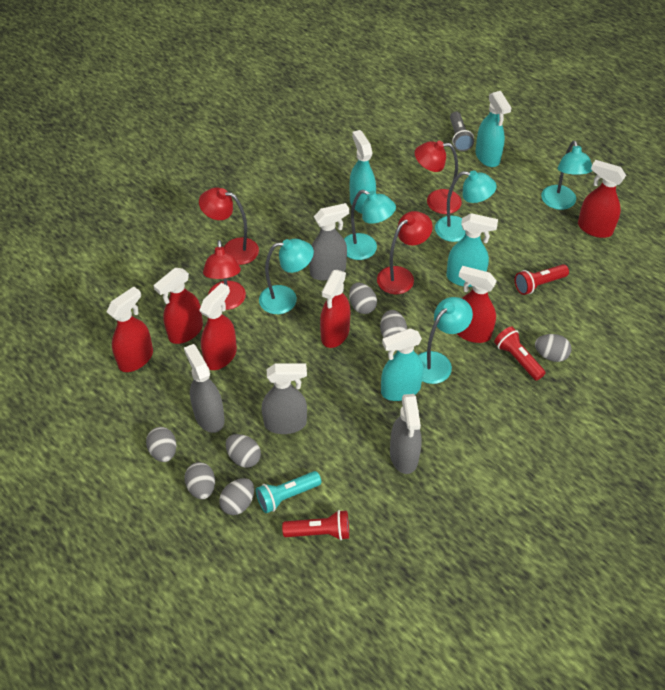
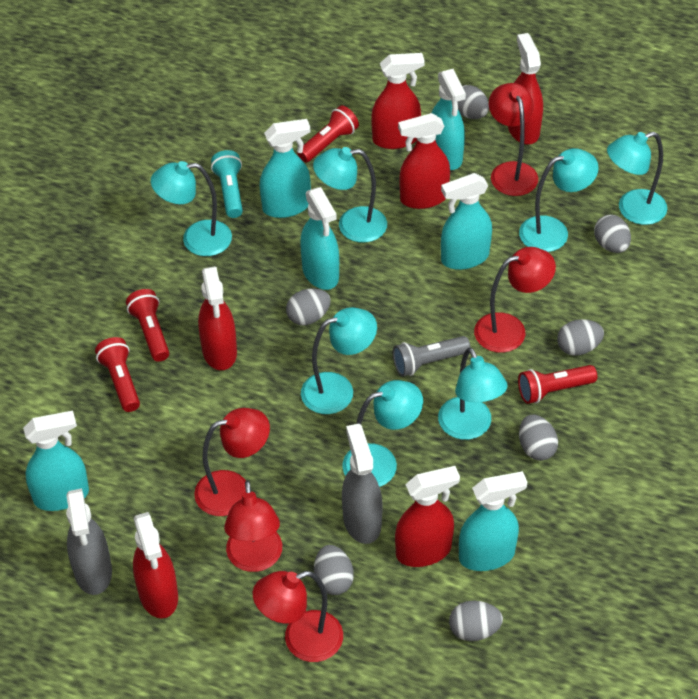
grey spray bottle: [184,344,225,433] [262,364,307,434] [309,203,349,280] [390,394,422,474] = 4 -> [66,488,112,595] [342,424,382,544] = 2
red flashlight: [282,510,349,540] [494,326,546,381] [515,264,569,295] = 3 -> [95,337,140,412] [126,289,169,362] [297,105,359,162] [518,365,597,404] = 4
red lamp: [199,187,259,265] [203,240,246,310] [377,211,433,294] [415,141,462,214] = 4 -> [194,408,270,516] [224,480,282,572] [253,571,343,662] [474,247,556,353] [489,83,538,196] = 5
turquoise lamp: [259,239,314,314] [344,190,396,260] [418,297,473,384] [435,171,497,242] [541,140,592,210] = 5 -> [151,161,232,256] [301,307,377,414] [313,147,387,243] [342,380,423,487] [438,347,508,440] [519,148,599,252] [607,132,667,225] = 7
turquoise spray bottle: [350,130,376,214] [381,328,424,401] [446,213,498,287] [475,91,511,167] = 4 -> [23,411,89,511] [260,119,311,218] [300,187,339,290] [432,69,466,170] [441,173,492,270] [459,471,527,571] = 6

